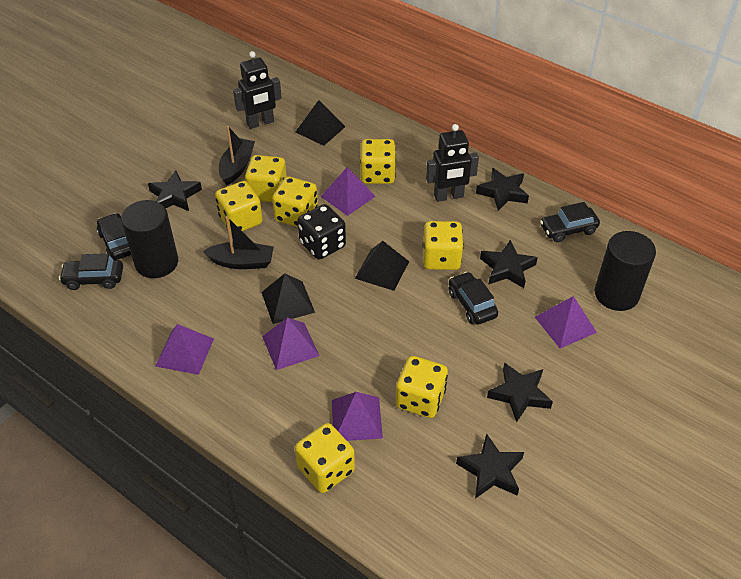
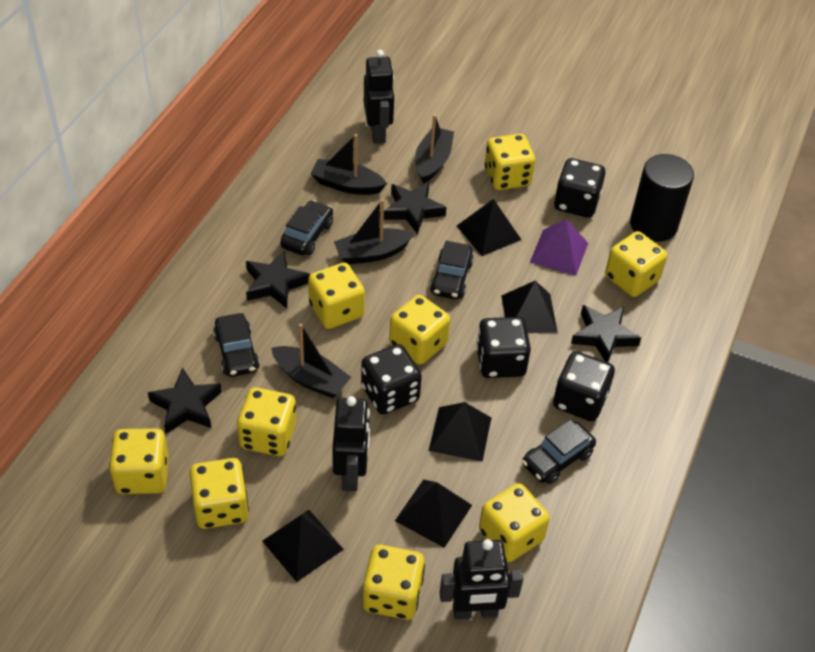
black boat: [203,216,274,269] [219,126,255,185] = 2 -> [271,323,351,398] [310,134,387,195] [334,199,414,265] [415,114,454,184] = 4
black cylinder: [121,200,178,278] [595,231,656,311] = 2 -> [630,154,694,242] = 1
black dice: [297,204,346,260] = 1 -> [361,344,422,414] [476,317,531,378] [553,351,615,421] [554,158,606,218] = 4
black pyramid: [261,273,315,324] [296,100,346,146] [355,241,409,291] = 3 -> [262,510,344,582] [395,479,472,548] [429,402,491,462] [457,199,521,256] [501,280,557,333] = 5
black robot: [233,51,282,129] [426,124,479,202] = 2 -> [332,396,370,491] [364,50,394,144] [440,539,523,620] = 3
black star: [148,170,202,211] [456,434,524,499] [476,168,529,211] [480,240,538,288] [487,363,553,423] = 5 -> [148,367,222,434] [246,250,310,309] [384,182,446,234] [571,305,641,362] = 4
purple pyramid: [155,324,214,375] [262,318,319,370] [321,167,376,216] [332,392,383,441] [535,296,597,348] = 5 -> [530,219,588,276] = 1
yellow dice: [215,181,263,231] [245,155,287,202] [272,177,318,227] [295,423,355,493] [360,139,396,184] [396,356,448,418] [422,221,464,270] = 7 -> [109,428,169,494] [189,458,249,529] [237,387,297,456] [308,263,365,329] [363,545,425,620] [389,295,450,365] [479,483,550,562] [485,134,535,190] [605,231,667,297] = 9

